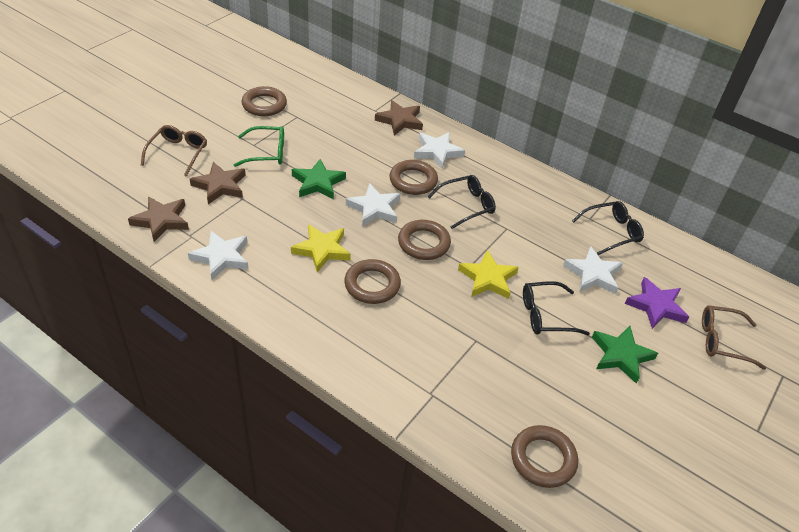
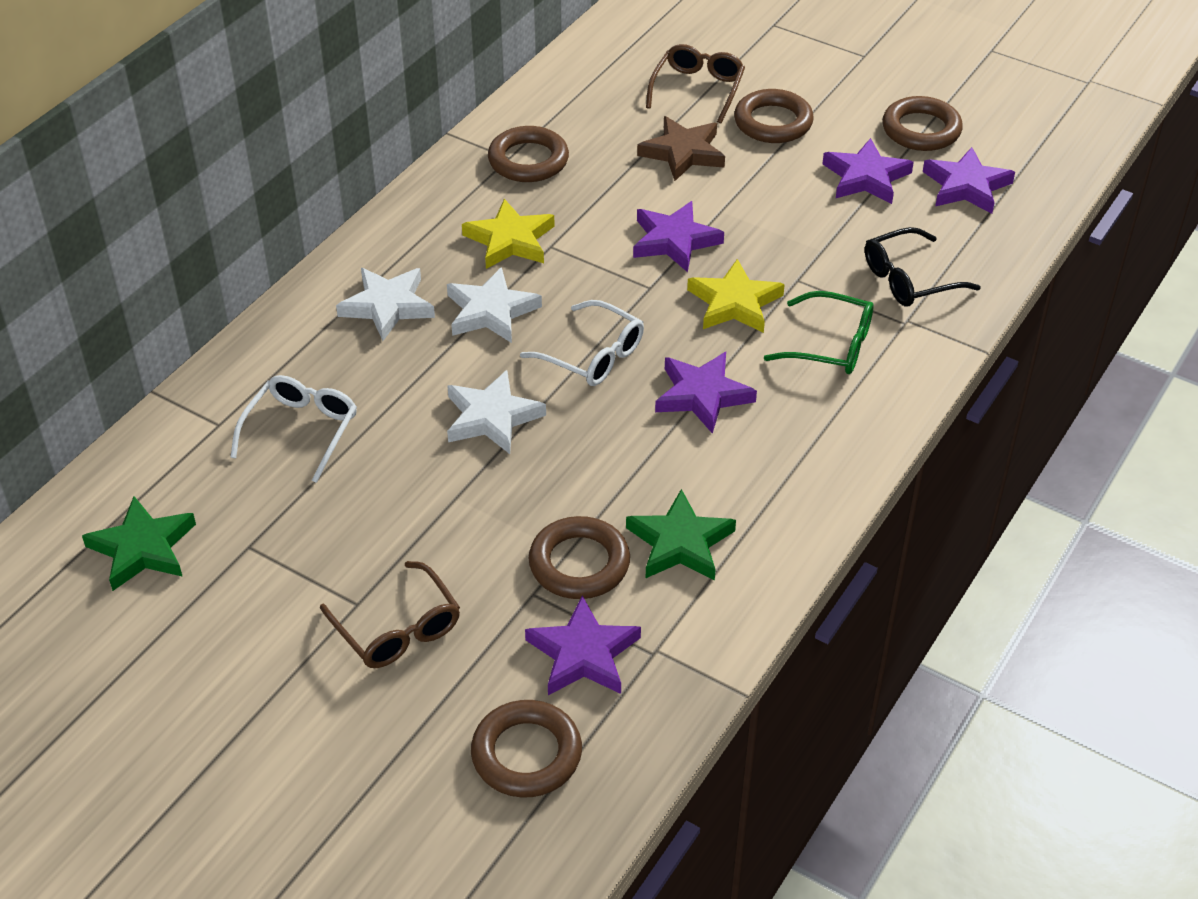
black glasses: [428,175,496,229] [523,281,590,335] [572,201,644,255] = 3 -> [865,227,981,306] = 1
brown star: [128,196,189,242] [190,162,246,204] [375,100,423,135] = 3 -> [637,116,725,181] = 1
purple star: [625,277,689,329] = 1 -> [525,596,641,695] [633,201,724,272] [655,352,757,434] [822,138,914,204] [923,147,1015,214] = 5
white glasses: none = 0 -> [230,375,357,483] [520,300,644,386] = 2
white star: [188,231,249,280] [346,183,400,227] [414,132,465,169] [563,246,623,294] = 4 -> [336,268,435,341] [447,267,542,343] [447,370,546,454] = 3

